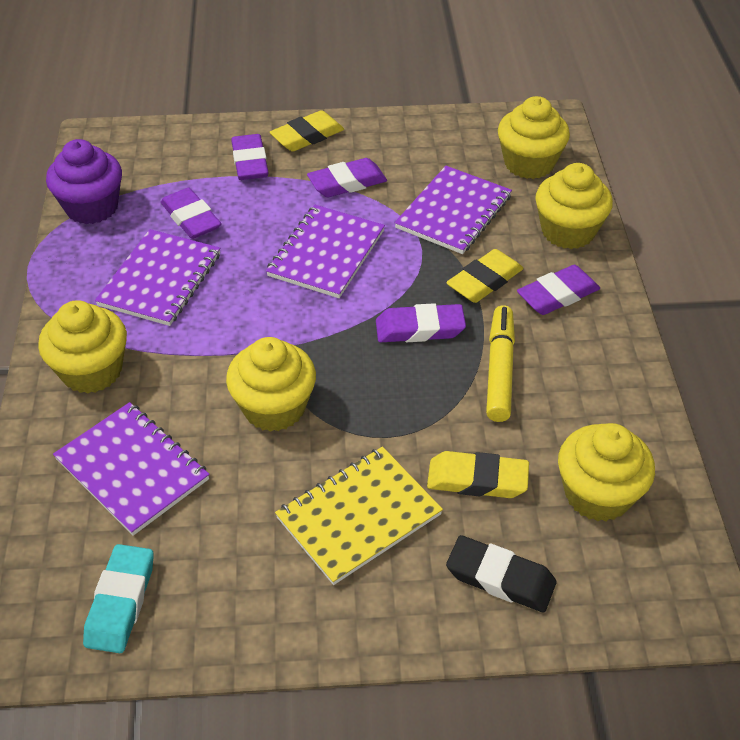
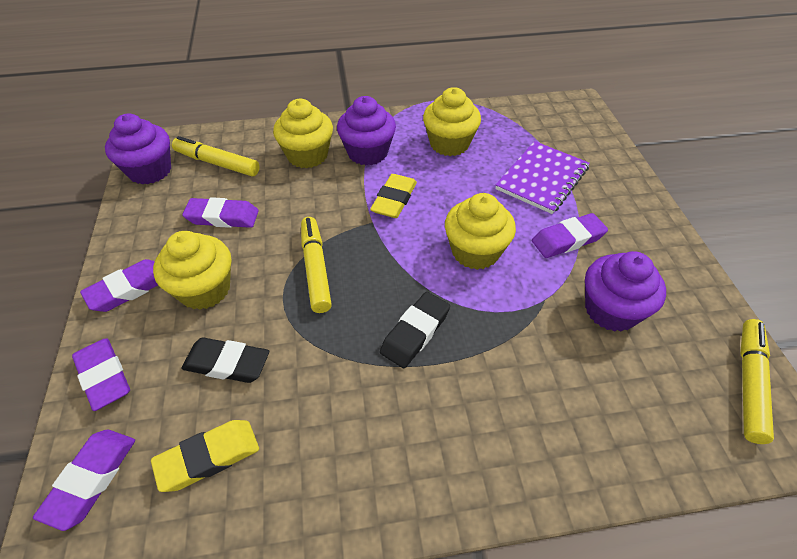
black eraser: [446,535,556,612] = 1 -> [182,337,269,383] [380,292,450,368] = 2
purple cupcake: [46,139,122,224] = 1 -> [105,113,171,184] [337,96,396,166] [585,251,666,332] = 3
purple notebook: [53,402,209,536] [95,229,220,326] [266,205,385,298] [395,166,512,254] = 4 -> [495,141,590,214] = 1
turquoise eraser: [83,544,154,653] = 1 -> none = 0
yellow cupcake: [38,300,127,394] [226,337,316,432] [498,96,570,179] [535,163,613,249] [558,423,655,522] = 5 -> [153,231,231,310] [273,99,333,168] [423,87,481,156] [445,193,516,270] = 4
yellow eraser: [270,110,344,151] [427,451,529,498] [446,249,523,303] = 3 -> [151,420,259,492] [370,174,417,218] = 2
yellow marker: [486,305,515,422] = 1 -> [172,136,260,176] [301,217,332,313] [740,319,774,444] = 3
yellow notebook: [275,447,443,585] = 1 -> none = 0

